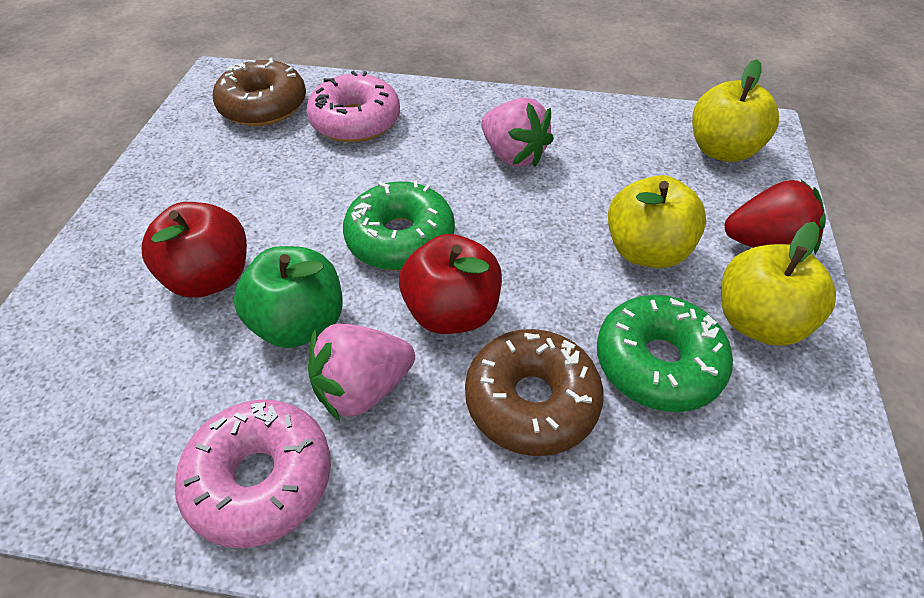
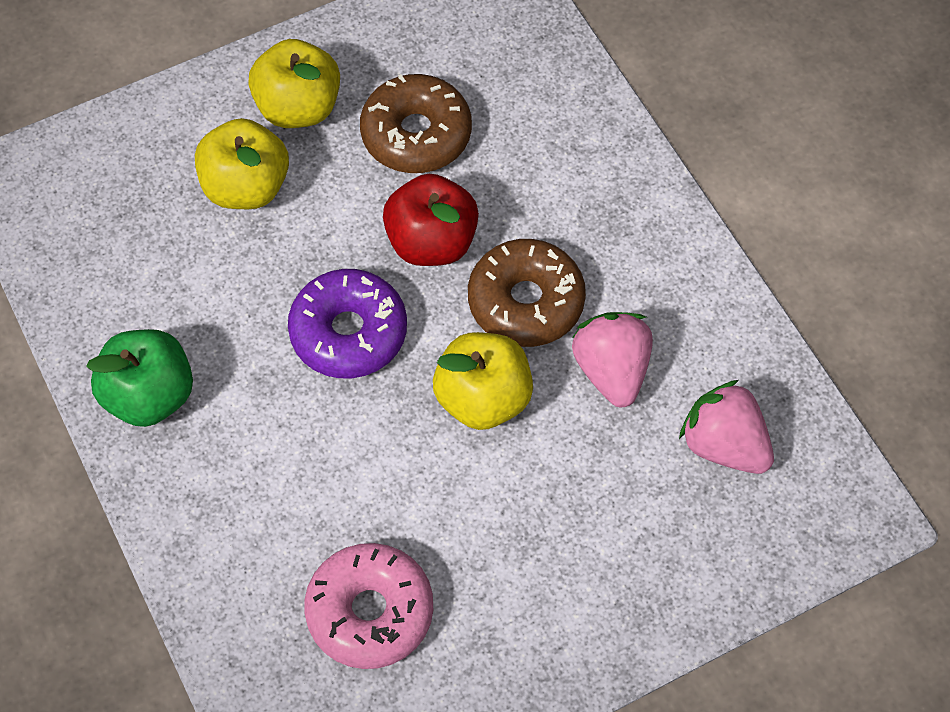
green donut: [343,180,455,271] [597,295,733,412] = 2 -> none = 0
pink donut: [175,399,331,548] [306,71,400,142] = 2 -> [304,543,433,669] = 1
purple donut: none = 0 -> [288,269,407,378] = 1
red apple: [142,202,247,298] [399,234,502,334] = 2 -> [383,174,479,266] = 1
red strawberry: [725,179,826,254] = 1 -> none = 0

